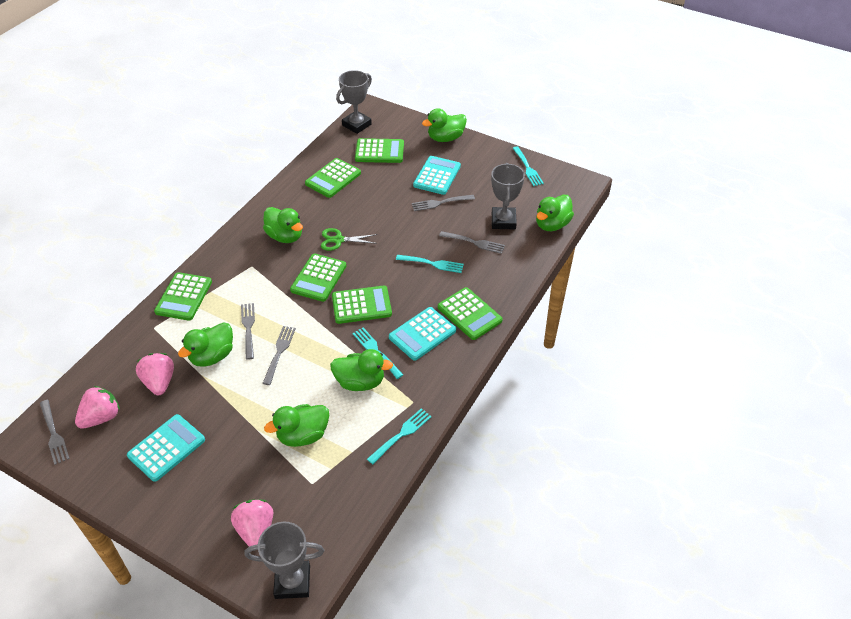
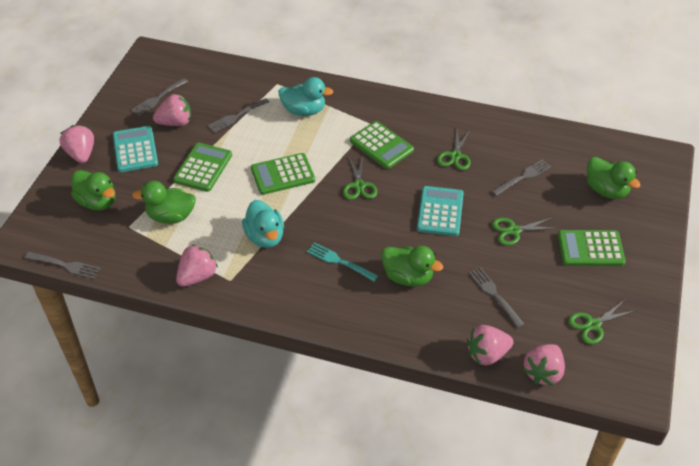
green calculator: [154,272,212,321] [290,253,346,302] [305,158,361,198] [332,286,392,324] [355,138,404,163] [438,287,502,340] = 6 -> [173,143,232,192] [251,153,315,195] [350,121,414,169] [558,230,626,266] = 4
green duck: [178,322,233,367] [263,207,303,243] [264,404,329,447] [330,349,393,391] [422,108,467,142] [536,195,574,231] = 6 -> [71,170,115,211] [132,181,196,224] [381,246,443,287] [587,157,640,199] = 4
green scissors: [321,228,377,251] = 1 -> [343,157,377,200] [437,129,471,170] [492,217,559,245] [568,300,637,344] = 4
grey trophy: [244,521,324,599] [336,70,372,134] [491,163,525,229] = 3 -> none = 0
pink strawberry: [75,386,120,429] [136,353,174,395] [231,499,273,547] = 3 -> [60,125,94,163] [153,94,191,126] [176,244,218,287] [467,325,513,366] [523,344,565,386] = 5
turquoise calculator: [127,414,205,482] [389,307,456,361] [413,156,461,195] = 3 -> [113,126,158,172] [417,186,464,236] = 2
turquoise duck: none = 0 -> [242,200,284,248] [279,77,333,116] = 2
turquoise fork: [352,327,403,379] [367,408,432,464] [396,255,464,273] [513,146,544,186] = 4 -> [307,242,378,282] = 1

